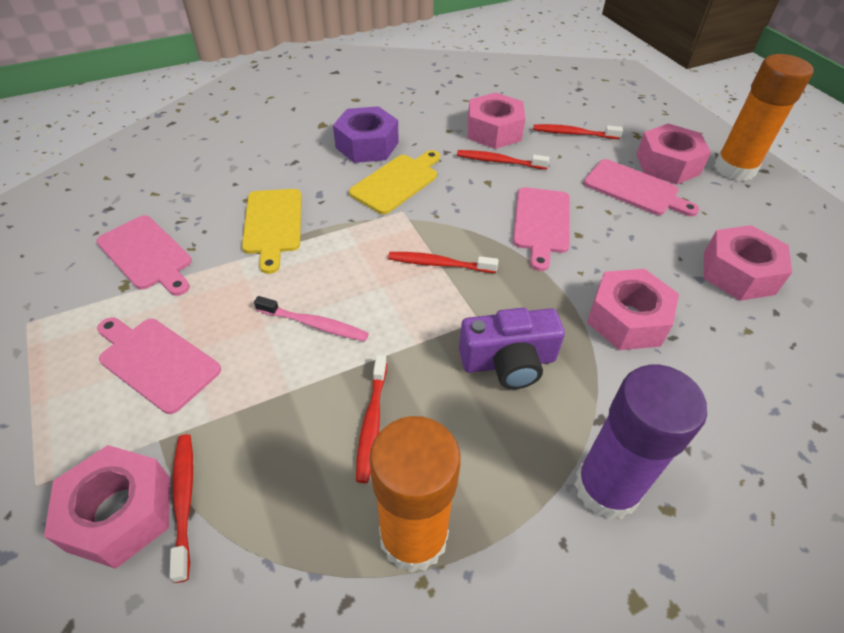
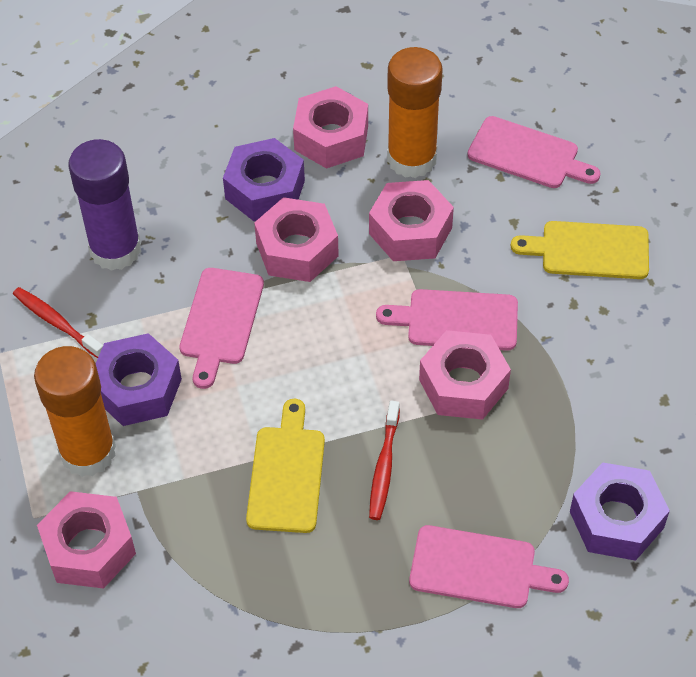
pink toothbrush: [254,296,369,341] = 1 -> none = 0
purple camera: [459,308,565,389] = 1 -> none = 0
purple nut: [333,106,399,163] = 1 -> [96,333,182,426] [223,138,305,221] [570,462,670,561] = 3
red toothbrush: [170,434,193,583] [356,355,387,483] [388,252,498,273] [457,150,550,170] [533,124,623,139] = 5 -> [13,287,103,358] [369,401,400,520] = 2

